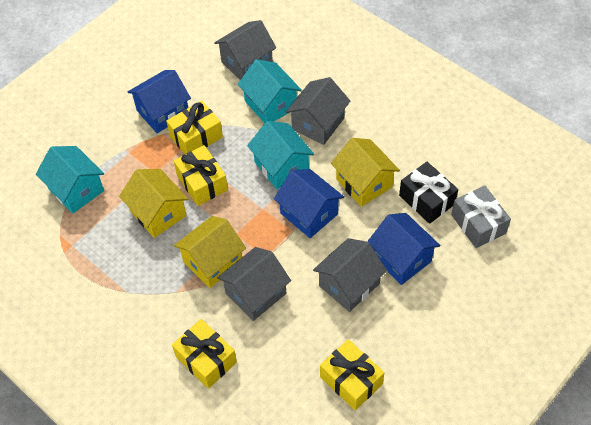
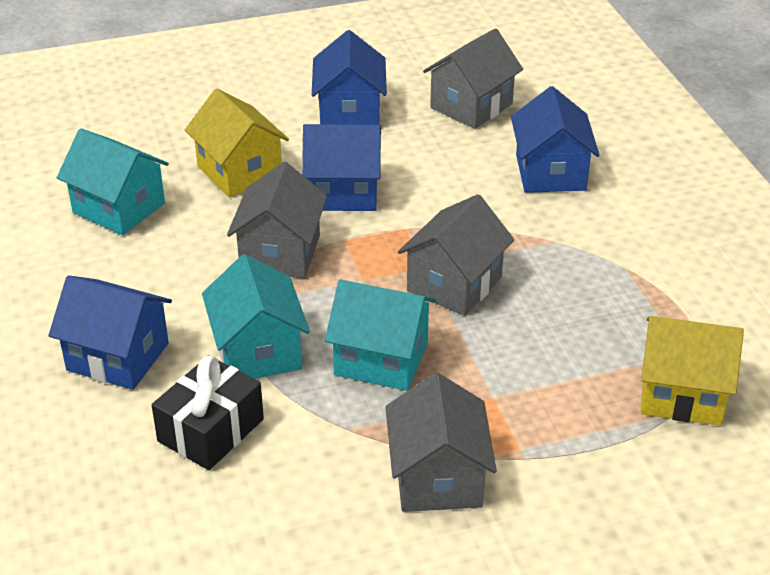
blue house: [128,70,191,133] [274,169,344,238] [367,213,441,285] = 3 -> [48,275,172,390] [302,124,381,211] [312,30,387,125] [511,86,600,193] = 4
grey gift: [451,185,511,248] = 1 -> none = 0
yellow gift: [166,100,223,154] [172,319,237,389] [174,145,228,206] [320,339,384,410] = 4 -> none = 0
yellow house: [119,169,189,238] [174,216,246,288] [331,138,400,207] = 3 -> [185,89,289,197] [640,316,744,426] = 2

